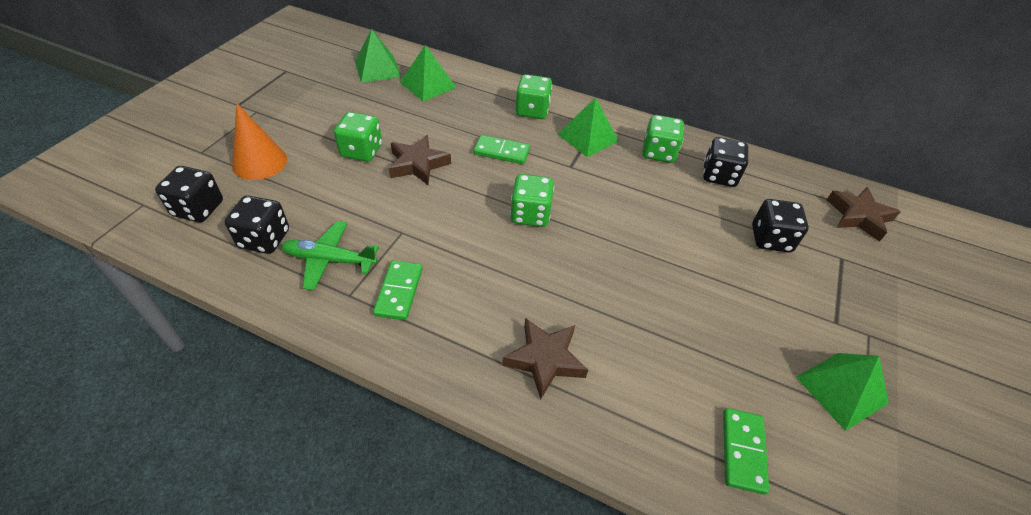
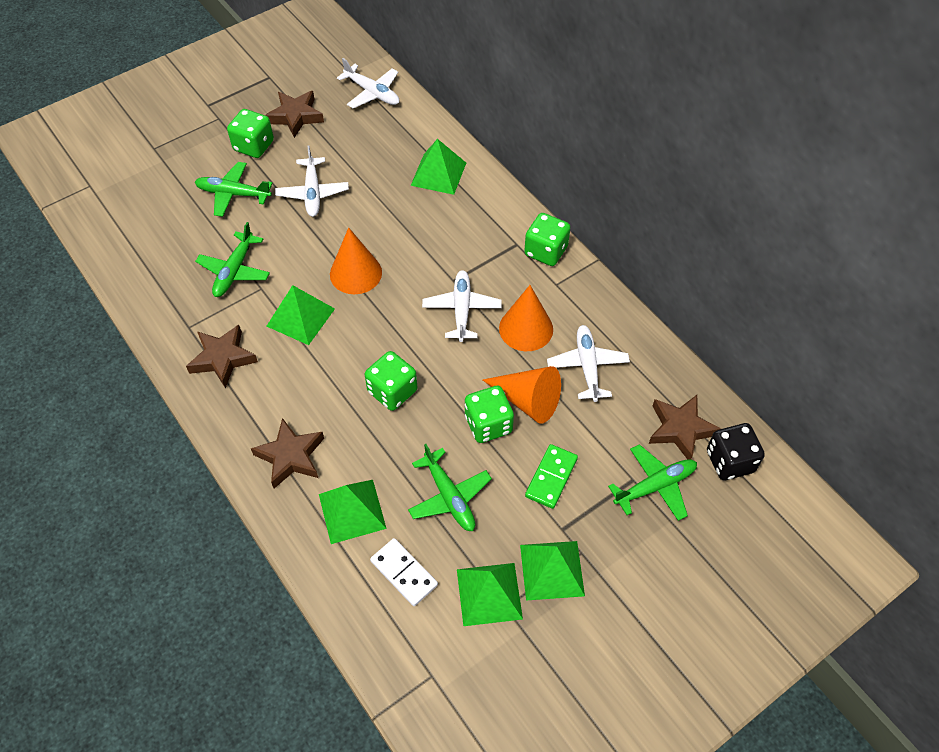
black dice: [155,166,223,222] [225,195,289,254] [703,137,748,187] [752,199,809,253] = 4 -> [707,423,765,480] = 1
brown star: [389,135,451,185] [502,318,588,400] [827,187,901,242] = 3 -> [186,325,258,389] [251,418,324,488] [265,91,324,138] [649,395,721,459] = 4
green domino: [373,260,423,320] [474,135,530,164] [723,408,769,495] = 3 -> [525,444,578,509] = 1
green plane: [281,221,379,290] = 1 -> [195,162,273,217] [195,222,270,297] [408,444,492,531] [608,444,697,521] = 4
green pyramid: [355,29,401,83] [400,45,457,101] [558,97,619,157] [796,353,889,431] = 4 -> [267,285,335,345] [319,480,387,544] [411,139,466,195] [457,563,523,626] [520,541,585,601] = 5
orange cone: [232,104,287,180] = 1 -> [330,227,382,294] [482,366,561,424] [499,285,553,351] = 3
white domino: none = 0 -> [370,538,438,606] = 1
white plane: none = 0 -> [275,146,349,217] [337,58,399,108] [422,270,501,342] [547,325,630,402] = 4

